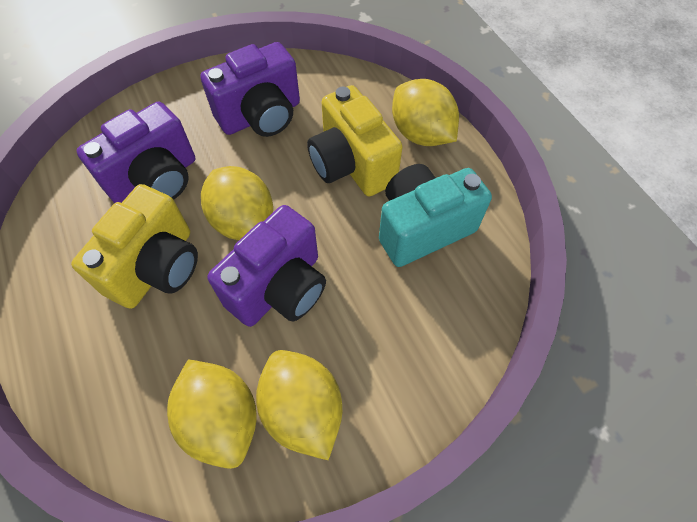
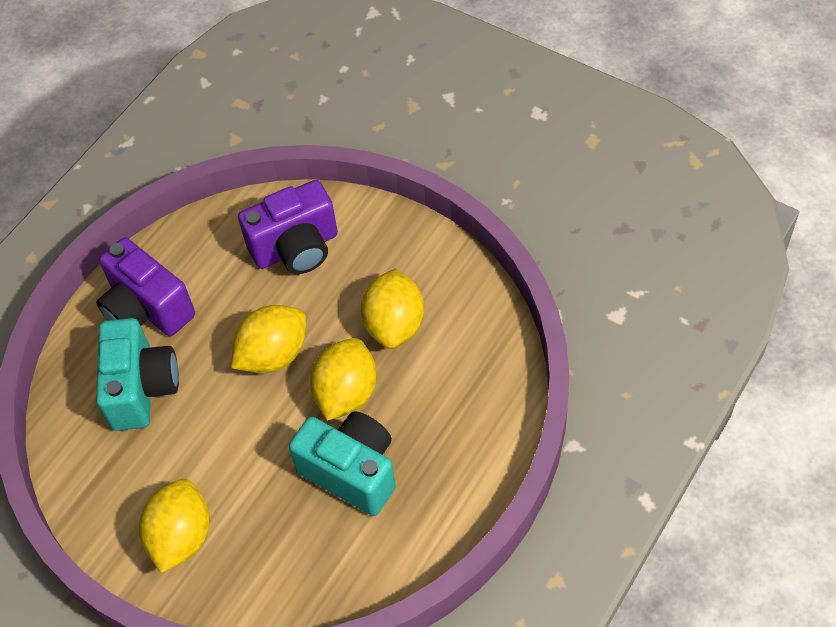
purple camera: [76,102,195,203] [201,42,300,137] [207,205,326,327] = 3 -> [97,238,195,336] [238,180,338,274] = 2
turquoise camera: [379,164,492,267] = 1 -> [96,318,179,431] [289,411,396,516] = 2
yellow camera: [71,184,198,309] [307,85,403,196] = 2 -> none = 0

